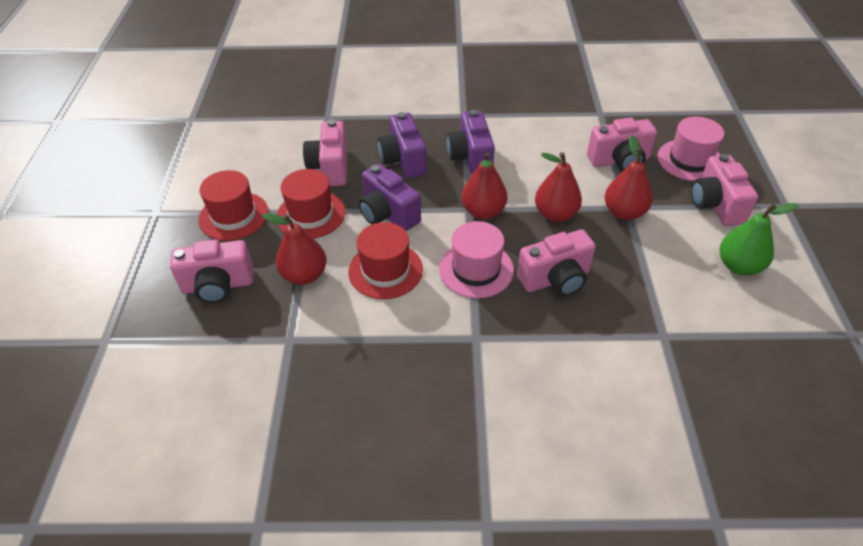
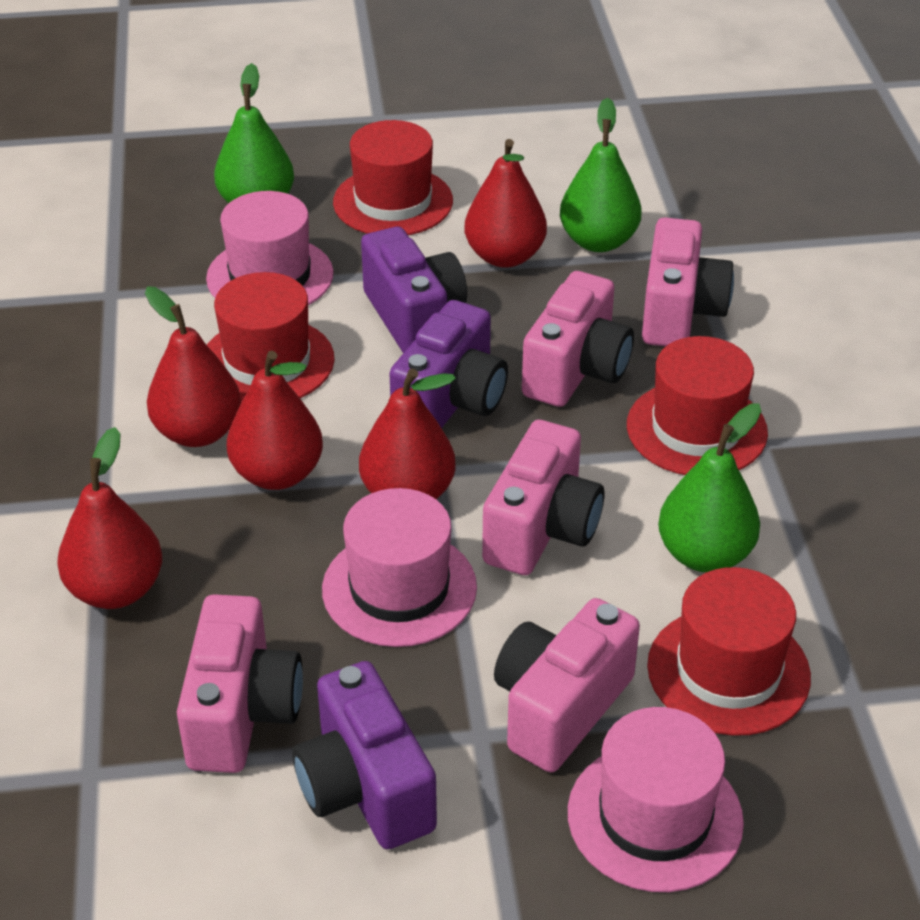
green pear: [720,203,799,275] = 1 -> [214,63,294,203] [560,98,641,252] [658,403,761,572] = 3
pink hat: [439,221,514,298] [658,117,725,181] = 2 -> [206,191,334,305] [322,488,477,647] [568,707,744,892] = 3
red hat: [198,170,268,241] [277,169,346,238] [348,222,423,299] = 3 -> [207,272,335,402] [333,120,453,235] [627,336,768,475] [647,567,811,736] = 4
red pear: [262,213,326,285] [462,152,508,219] [535,152,582,222] [605,135,653,220] = 4 -> [57,427,162,609] [145,286,241,447] [227,351,323,490] [359,369,456,500] [465,139,547,268] = 5

